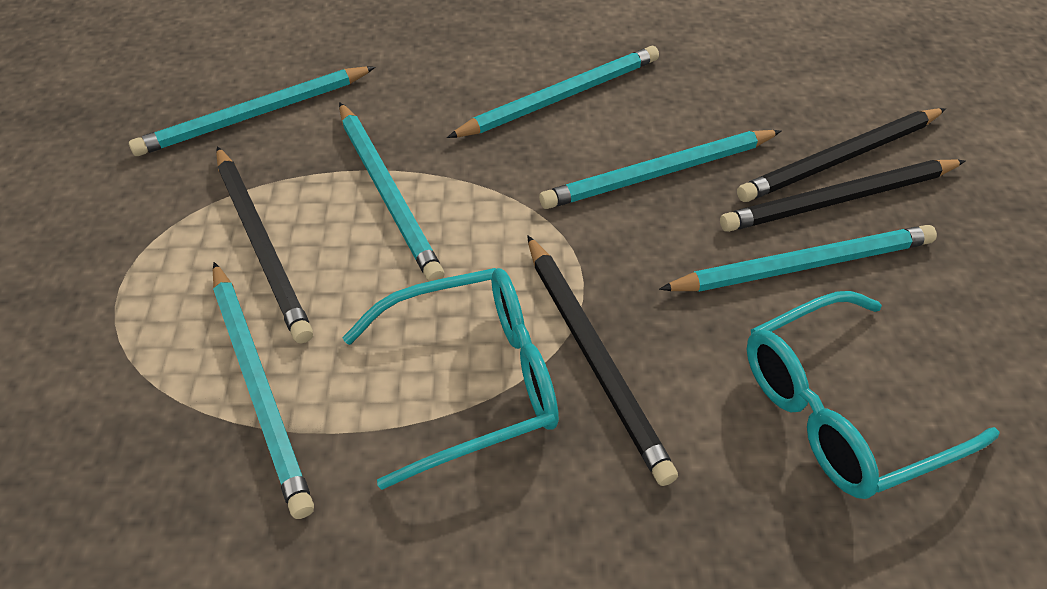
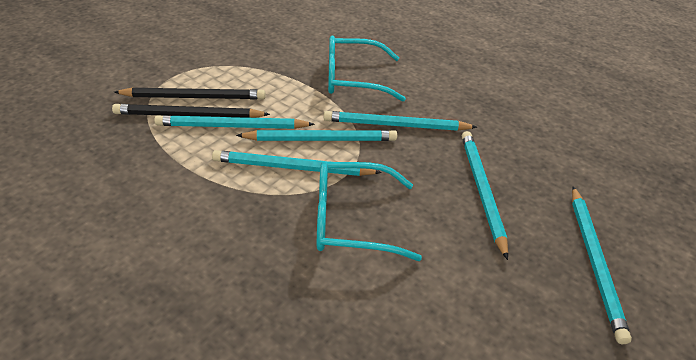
black pencil: [216,146,313,344] [527,235,678,486] [720,159,965,232] [737,108,946,202] = 4 -> [112,104,270,118] [114,87,266,100] = 2

